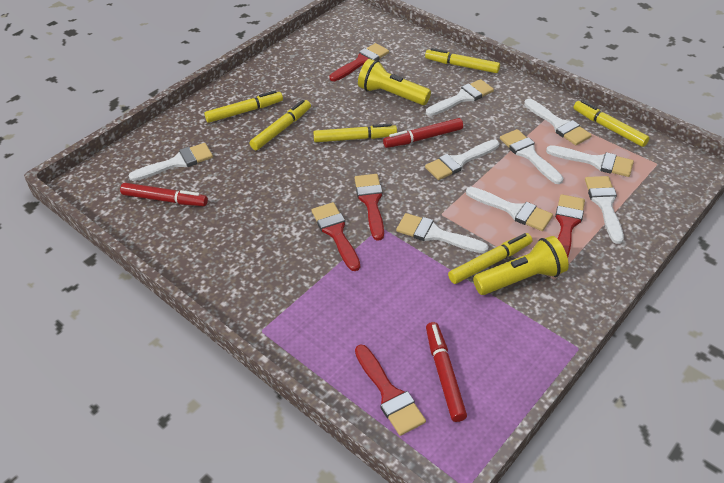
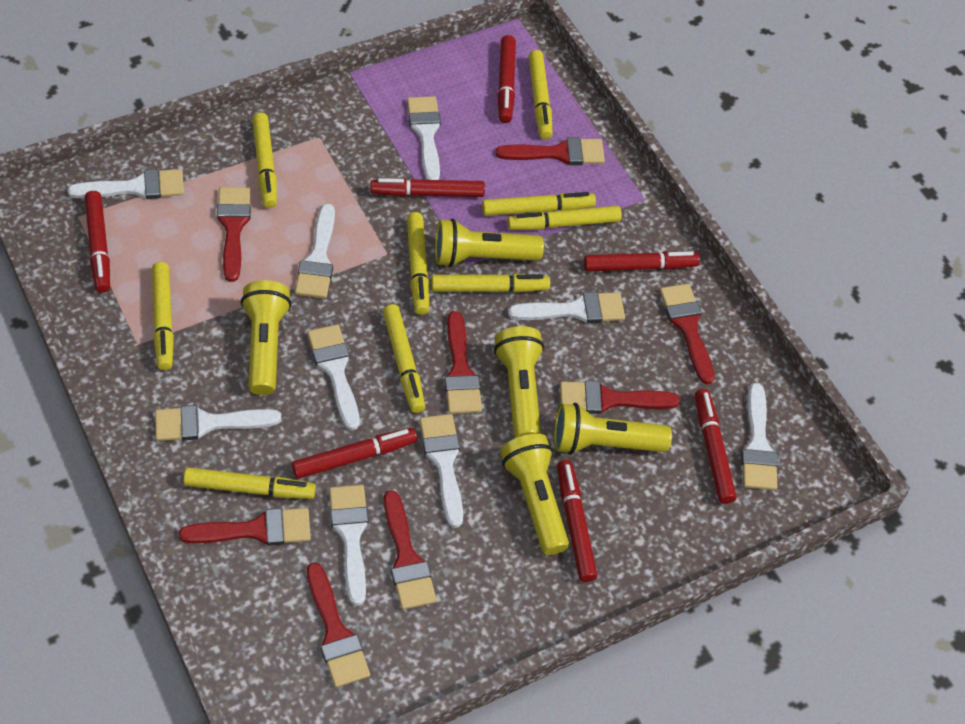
red brush: [311,202,360,271] [329,43,389,81] [354,174,384,241] [355,345,426,436] [555,194,585,257] = 5 -> [179,508,311,546] [217,187,251,282] [307,563,370,687] [384,490,437,610] [444,311,482,414] [495,137,605,165] [560,381,680,414] [660,284,715,384] = 8
red marker: [120,183,208,206] [383,118,463,148] [426,322,467,422] = 3 -> [85,191,110,293] [292,428,417,479] [370,178,485,197] [498,35,516,123] [557,460,597,582] [584,251,700,272] [695,389,737,504] = 7
yellow flashlight: [358,59,431,105] [473,236,569,295] = 2 -> [240,280,292,395] [435,218,544,267] [494,326,544,438] [500,434,569,555] [554,403,672,455] = 5
yellow marker: [204,90,283,123] [250,100,311,150] [313,124,397,142] [425,48,500,73] [448,233,532,284] [573,100,649,147] = 6 -> [152,262,174,370] [183,467,316,499] [252,113,277,208] [383,304,425,413] [407,212,429,315] [431,274,550,292] [482,192,596,216] [507,206,622,230] [528,50,553,139] = 9

